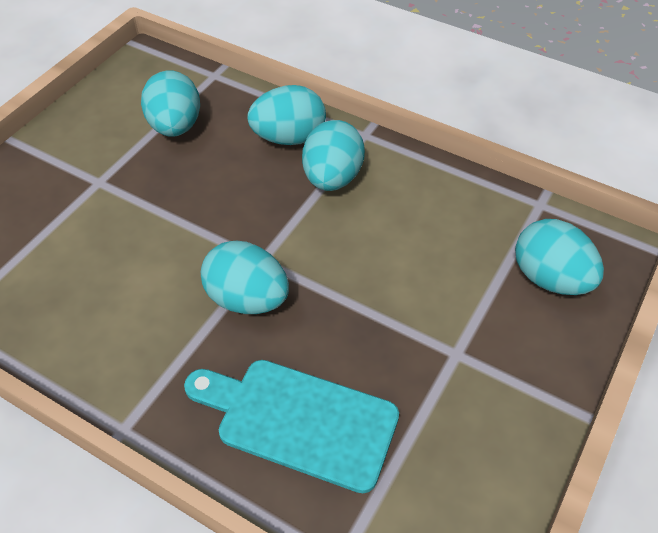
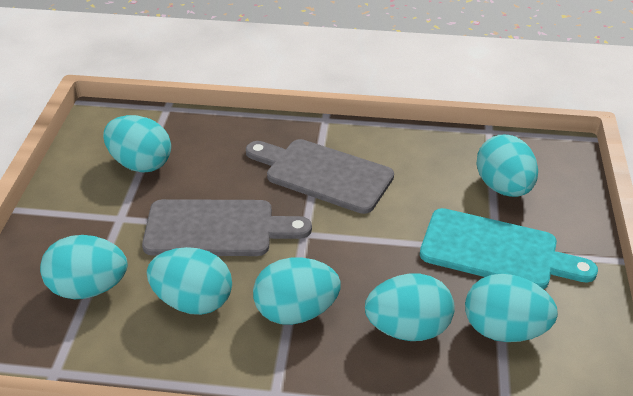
grey cutting board: none = 0 -> [142,199,312,256] [246,139,394,214] = 2
turquoise egg: [141,70,200,137] [201,240,289,314] [248,85,326,145] [302,120,365,191] [515,219,604,295] = 5 -> [40,235,128,299] [103,115,171,172] [147,247,232,315] [253,258,341,325] [365,274,455,341] [465,274,558,342] [477,135,538,197] = 7

